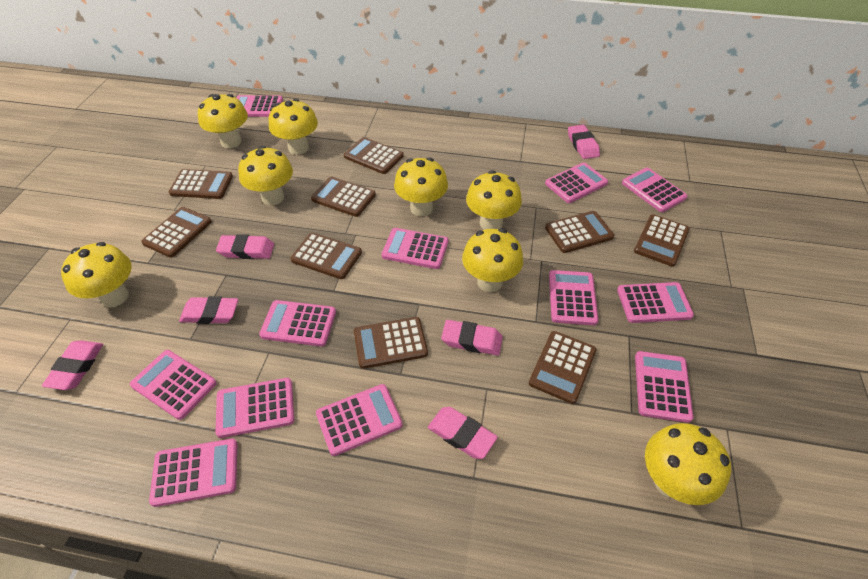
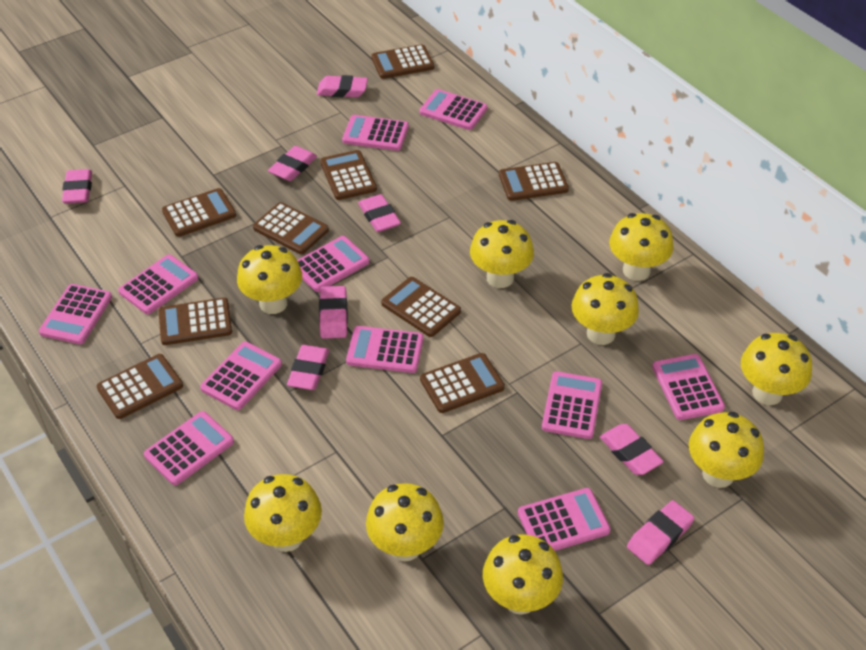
pink calculator: [130,350,216,420] [149,439,238,507] [216,378,294,438] [236,95,283,117] [259,300,336,347] [316,384,403,456] [382,228,448,269] [545,162,608,203] [549,270,598,325] [617,282,694,323] [622,167,687,212] [635,351,693,423] = 12 -> [39,284,112,344] [118,255,198,314] [144,411,234,485] [200,342,282,410] [297,236,370,292] [342,115,409,151] [346,326,424,373] [419,89,487,130] [518,488,611,551] [542,371,602,439] [652,354,725,420] = 11
pink eraser: [42,340,103,390] [179,296,238,324] [216,234,274,259] [428,407,498,459] [441,320,503,355] [568,125,600,159] = 6 -> [62,169,92,204] [268,146,317,181] [287,345,329,390] [317,75,368,97] [319,286,348,339] [358,194,401,232] [600,424,664,475] [627,500,694,565] = 8
yellow mushroom: [61,242,132,307] [198,94,248,148] [238,146,293,205] [269,99,318,155] [394,158,448,217] [462,229,523,292] [466,171,522,230] [645,423,731,505] = 8 -> [237,245,302,314] [244,474,322,552] [366,483,444,562] [470,220,534,288] [483,534,563,615] [572,273,639,345] [609,213,673,281] [689,412,764,488] [741,333,812,405] = 9

